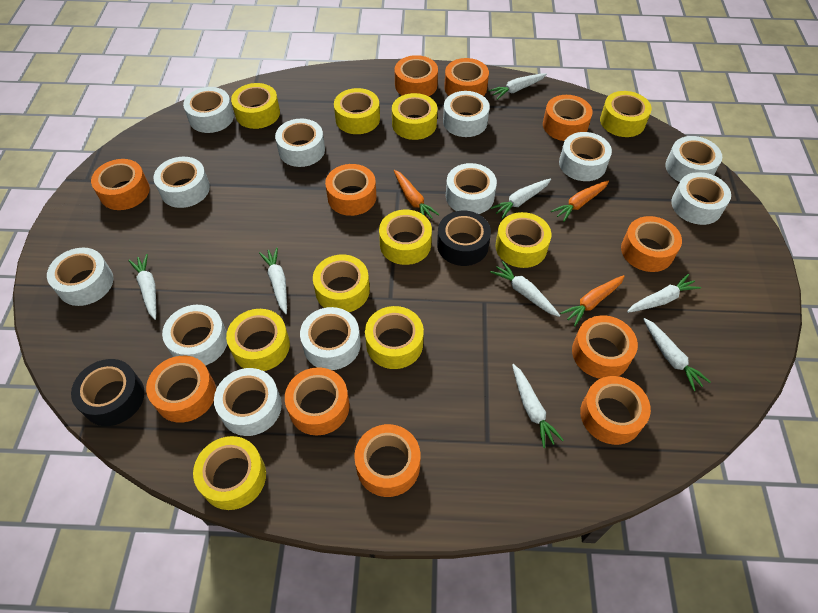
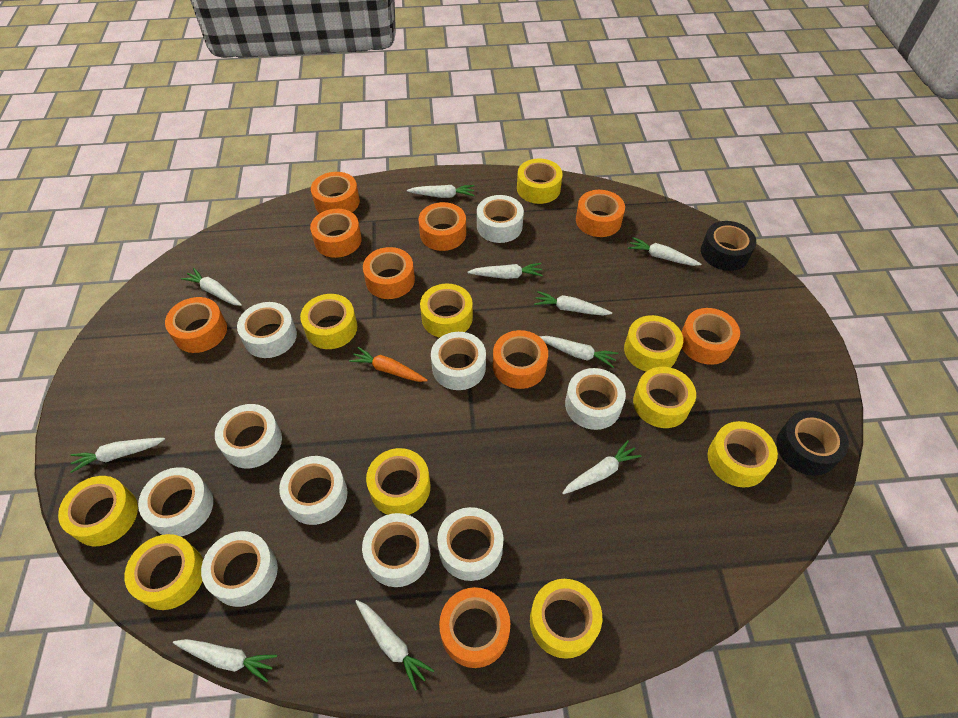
orange carrot: [394,170,439,219] [551,181,609,222] [560,275,625,326] = 3 -> [349,347,428,382] = 1
orange tape: [91,159,150,210] [146,356,216,423] [285,367,350,435] [325,164,376,216] [354,424,420,497] [395,55,438,96] [444,58,489,96] [543,95,593,141] [572,315,638,379] [580,376,651,445] [621,216,682,272] = 11 -> [165,297,227,353] [310,209,362,258] [311,172,360,213] [363,247,415,299] [418,202,466,251] [439,587,510,668] [493,330,548,389] [576,190,625,237] [681,308,740,365] = 9
white carrot: [128,254,156,320] [259,248,287,314] [489,73,547,100] [490,178,551,219] [490,261,560,317] [512,364,564,448] [627,274,701,313] [643,318,710,391] = 8 -> [70,438,165,473] [173,639,277,682] [181,268,242,306] [355,600,434,691] [407,185,474,198] [468,263,543,279] [534,291,612,315] [539,336,618,368] [562,440,642,494] [628,237,701,266] = 10
white tape: [47,248,113,306] [153,157,210,208] [162,305,227,366] [183,87,234,133] [214,368,282,436] [275,119,325,167] [300,307,361,370] [443,91,490,137] [446,163,497,214] [559,132,612,181] [665,136,722,182] [671,172,731,225] = 12 -> [138,467,213,536] [201,531,278,607] [215,404,282,469] [237,302,297,358] [279,456,348,525] [362,513,430,587] [431,332,486,390] [437,507,503,581] [477,195,524,243] [565,368,626,430] = 10

